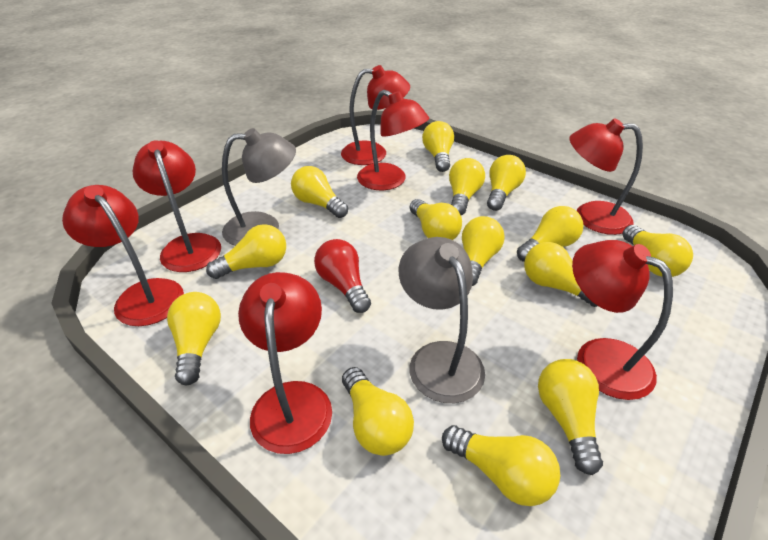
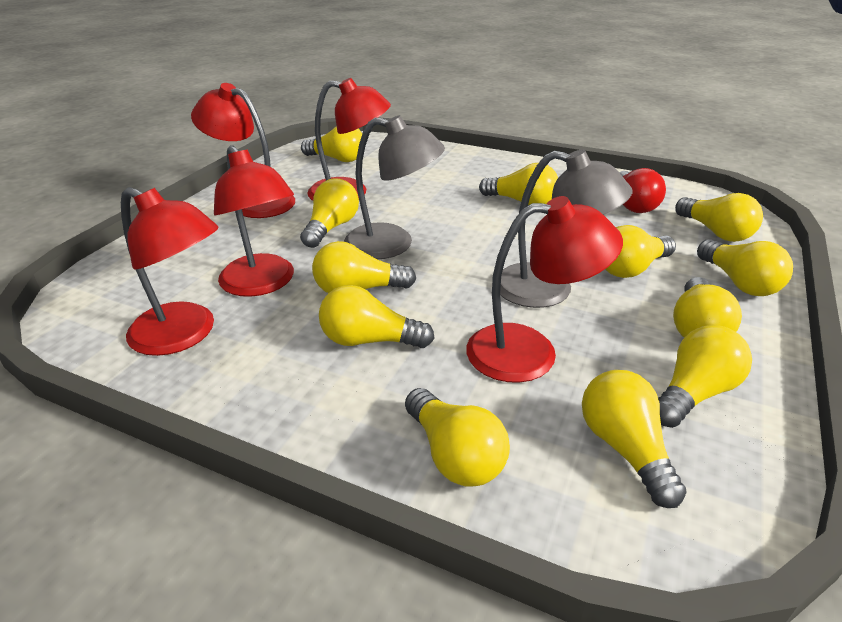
red lamp: [62,185,184,326] [132,140,221,272] [238,272,332,454] [341,65,410,165] [357,90,429,190] [569,118,643,235] [572,240,673,400] = 7 -> [121,187,219,356] [191,83,295,218] [214,145,294,297] [307,78,391,201] [466,196,623,383] = 5
yellow light bulb: [167,292,221,385] [206,224,286,279] [291,166,348,218] [342,367,414,456] [410,199,462,240] [422,121,454,172] [442,425,560,506] [449,158,485,215] [462,216,505,286] [487,155,526,211] [517,206,583,262] [524,242,597,307] [538,359,603,475] [623,225,693,277] = 14 -> [300,179,359,248] [301,126,362,162] [312,241,416,293] [319,285,435,348] [405,388,510,487] [479,163,558,206] [582,370,687,508] [605,225,676,278] [658,325,752,428] [673,277,742,338] [675,193,763,242] [697,239,793,296] = 12

